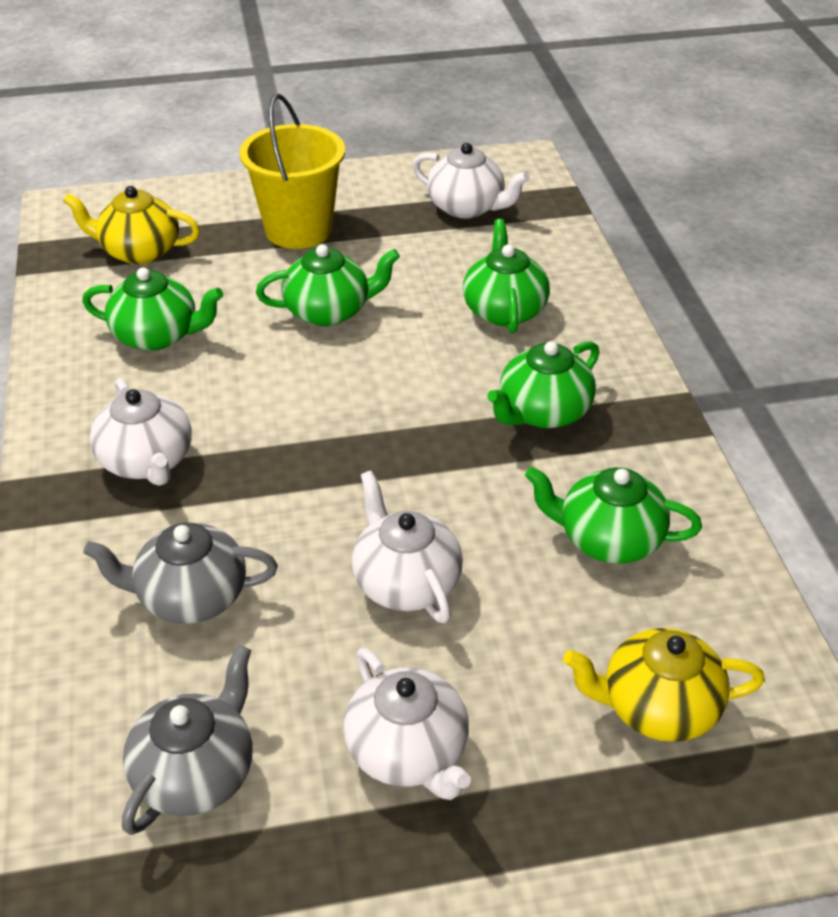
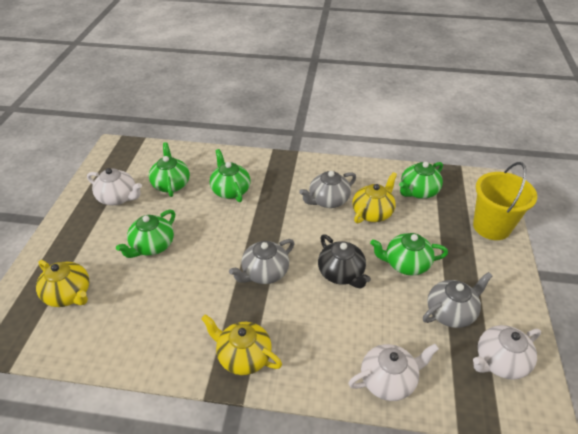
black teapot: none = 0 -> [318,234,371,288] = 1
grey teapot: [83,522,278,624] [122,645,253,835] = 2 -> [229,239,294,284] [299,171,356,208] [423,272,492,328] = 3
white teapot: [90,378,192,486] [343,648,471,800] [352,470,463,624] [413,143,529,218] = 4 -> [87,168,142,205] [348,344,439,401] [473,325,541,380] = 3
yellow teapot: [63,186,200,264] [563,628,765,742] = 2 -> [36,260,89,307] [201,314,282,375] [352,172,397,223] = 3

